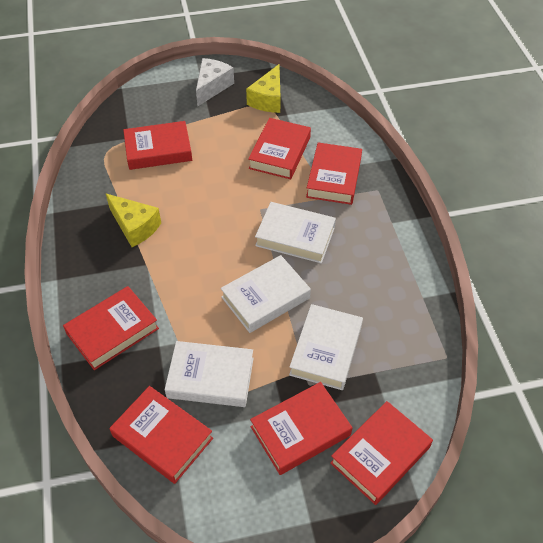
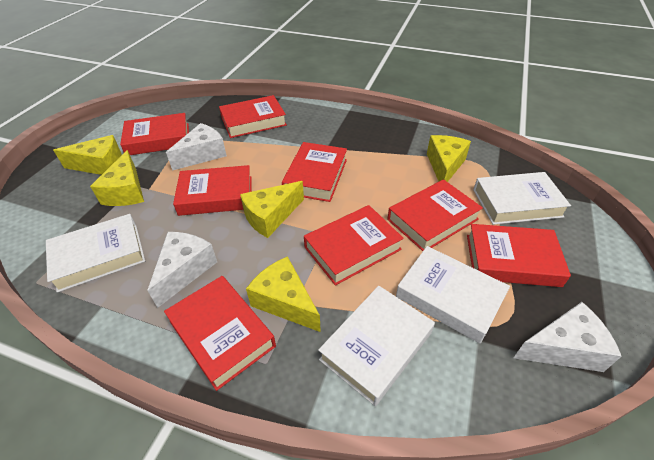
red book: [63,286,159,370] [109,386,213,484] [123,121,192,170] [248,118,311,179] [250,382,353,475] [306,143,362,205] [330,401,433,505] = 7 -> [120,113,189,155] [164,276,276,391] [173,165,252,216] [219,95,287,138] [282,142,347,202] [304,205,404,286] [387,179,483,251] [467,224,571,287] = 8
white cheese: [196,58,234,106] = 1 -> [147,232,217,308] [166,123,227,170] [514,302,622,372] = 3
yellow cheese: [106,194,161,247] [246,64,281,113] = 2 -> [53,135,122,175] [90,150,144,206] [240,181,304,238] [246,256,321,332] [427,135,471,182] = 5

